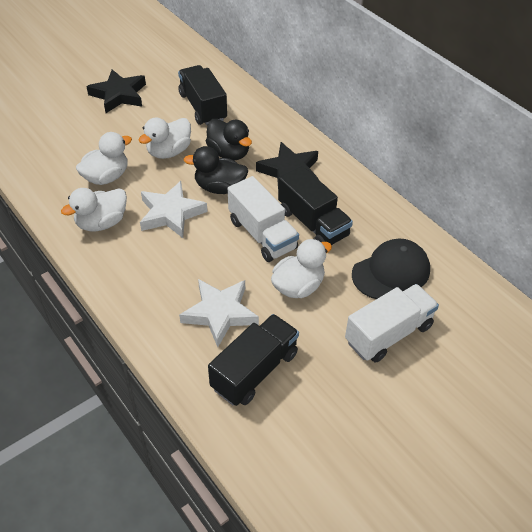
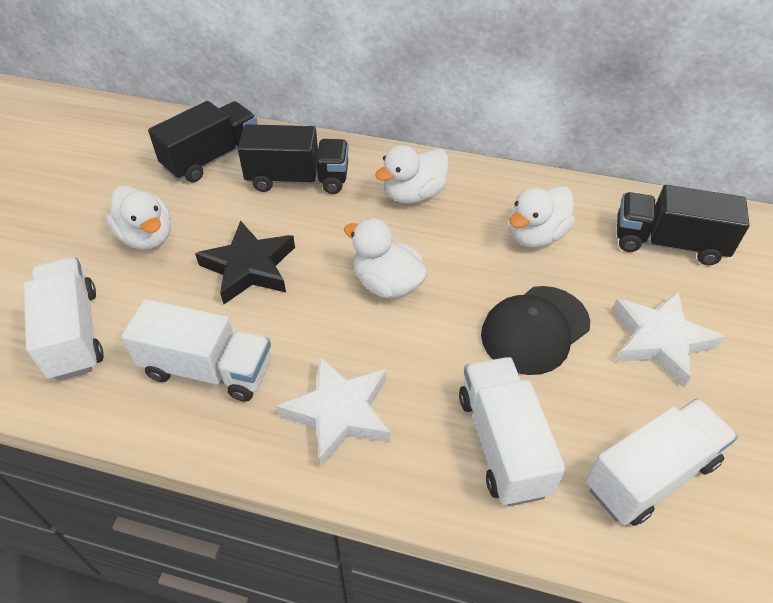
black duck: [184,146,248,194] [206,119,252,160] = 2 -> none = 0
black star: [86,69,146,113] [256,142,319,189] = 2 -> [195,220,295,304] = 1
white truck: [228,176,299,262] [345,284,439,363] = 2 -> [24,257,104,381] [121,299,271,402] [459,357,566,506] [586,398,738,526] = 4

